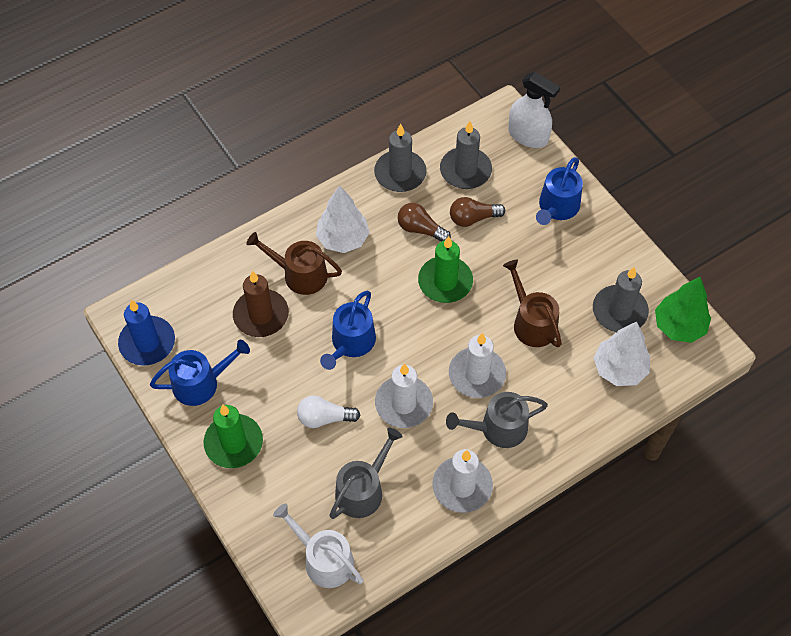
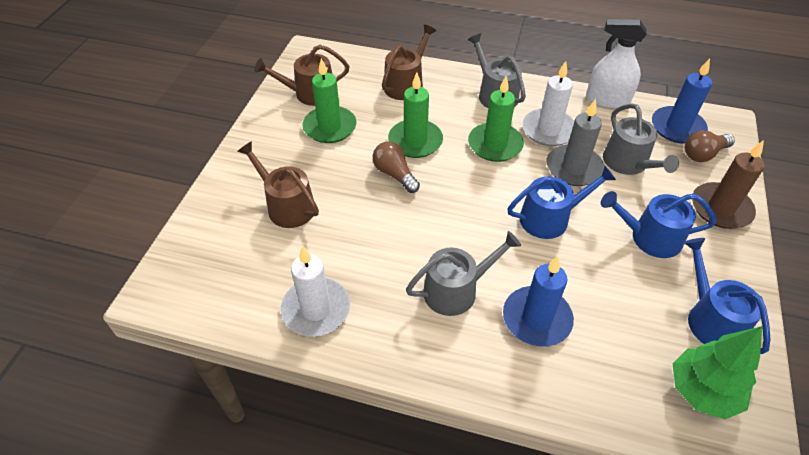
blue candle: [118,300,175,366] = 1 -> [503,256,574,347] [652,58,712,144] = 2
brown watering can: [246,232,342,295] [503,260,562,347] = 2 -> [237,141,319,228] [254,45,350,106] [382,24,436,100] = 3
green candle: [204,405,263,468] [418,236,473,303] = 2 -> [302,58,356,143] [388,72,443,158] [468,76,524,162] = 3
grey candle: [374,124,427,192] [440,121,492,189] [593,267,649,332] = 3 -> [547,99,604,186] = 1
grey watering can: [329,428,403,519] [446,392,548,448] = 2 -> [406,231,521,316] [468,33,526,108] [603,103,679,175] = 3
white candle: [375,363,433,428] [432,449,493,513] [449,333,506,398] = 3 -> [281,246,350,337] [523,61,574,146] = 2
white light bulb: [297,396,360,428] = 1 -> none = 0
white tree: [316,185,370,253] [594,321,650,386] = 2 -> none = 0
white watering can: [273,503,363,588] = 1 -> none = 0

